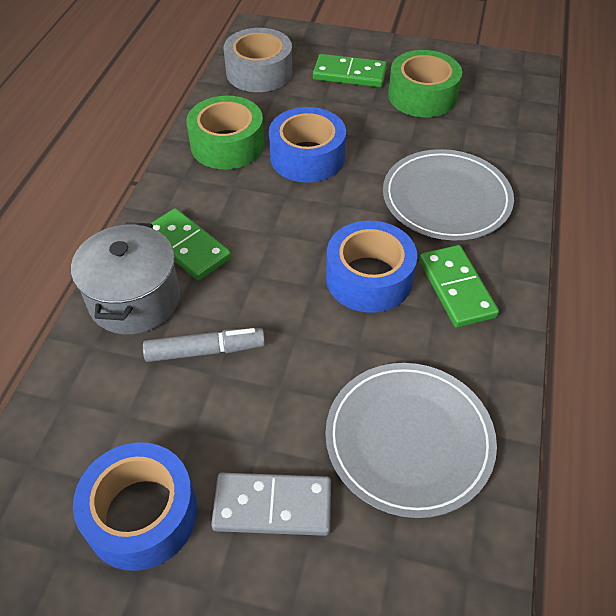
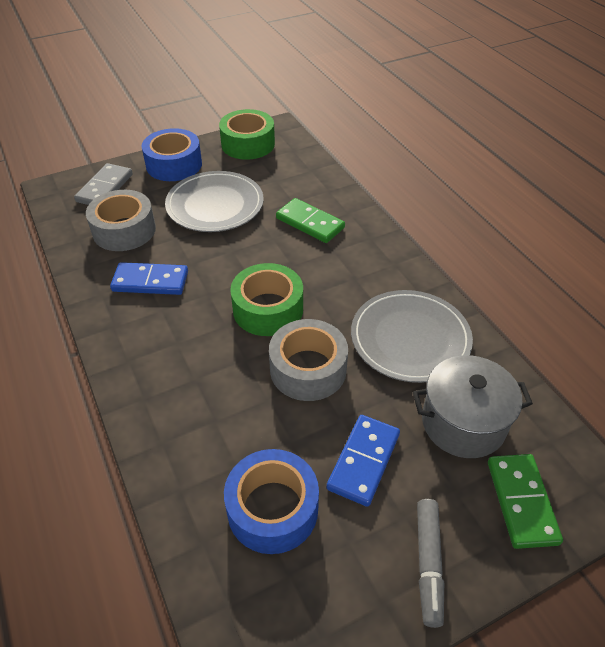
blue domino: none = 0 -> [110,262,188,295] [326,415,400,507] = 2
blue tape: [73,442,197,571] [269,107,346,183] [326,221,417,313] = 3 -> [142,128,202,181] [224,449,319,554] = 2
green domino: [150,208,231,280] [313,54,387,88] [419,245,499,328] = 3 -> [276,198,345,243] [488,454,563,549] = 2
grey tape: [224,28,292,92] = 1 -> [86,190,156,251] [269,319,348,401] = 2

